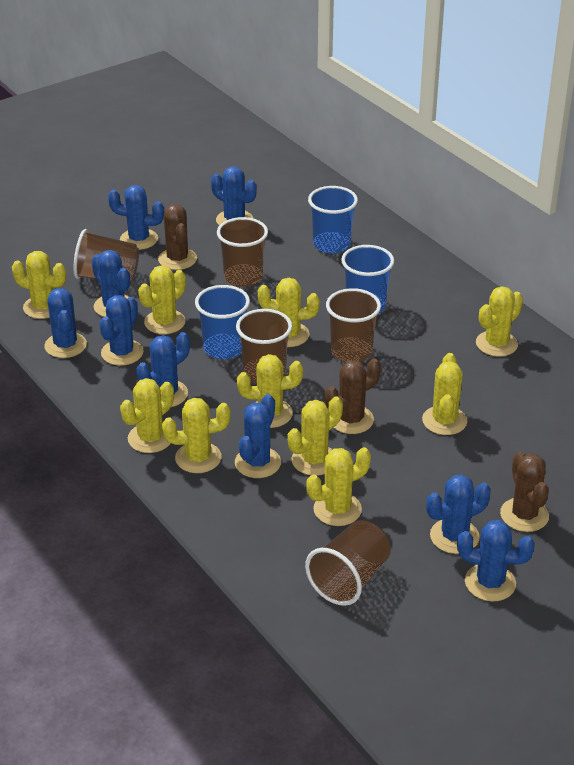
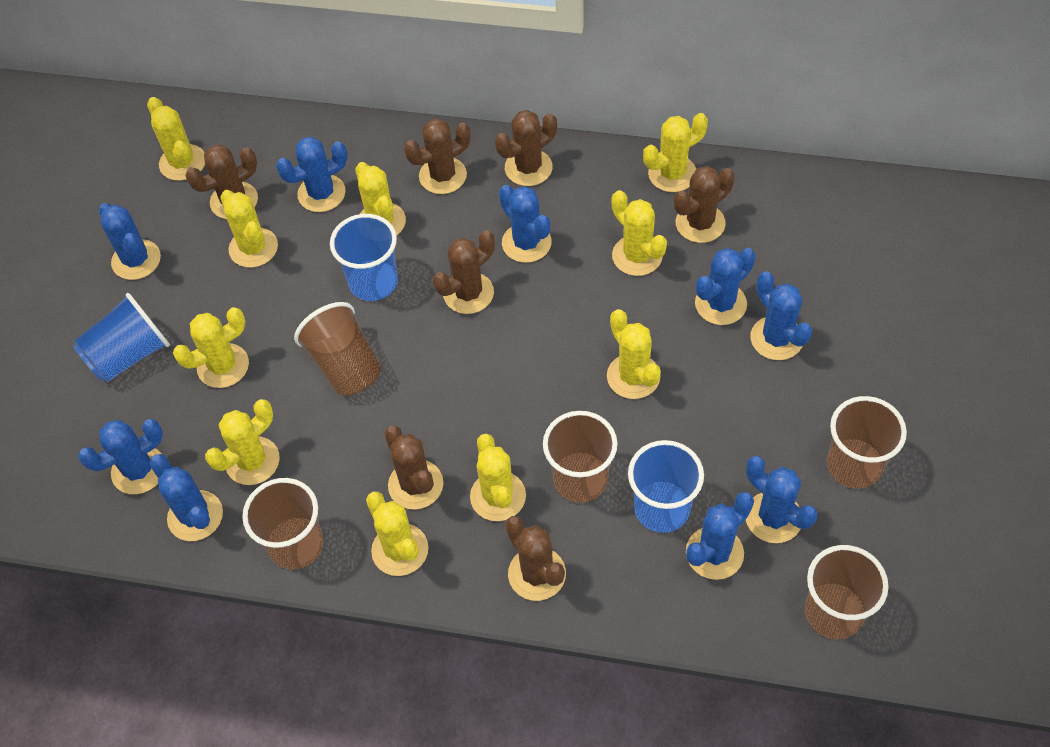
brown cactus: [158,204,197,270] [325,359,381,434] [500,452,549,532] = 3 -> [186,144,258,219] [385,426,443,510] [404,118,470,194] [433,230,495,314] [495,110,557,186] [506,516,566,601] [674,166,735,243] = 7

